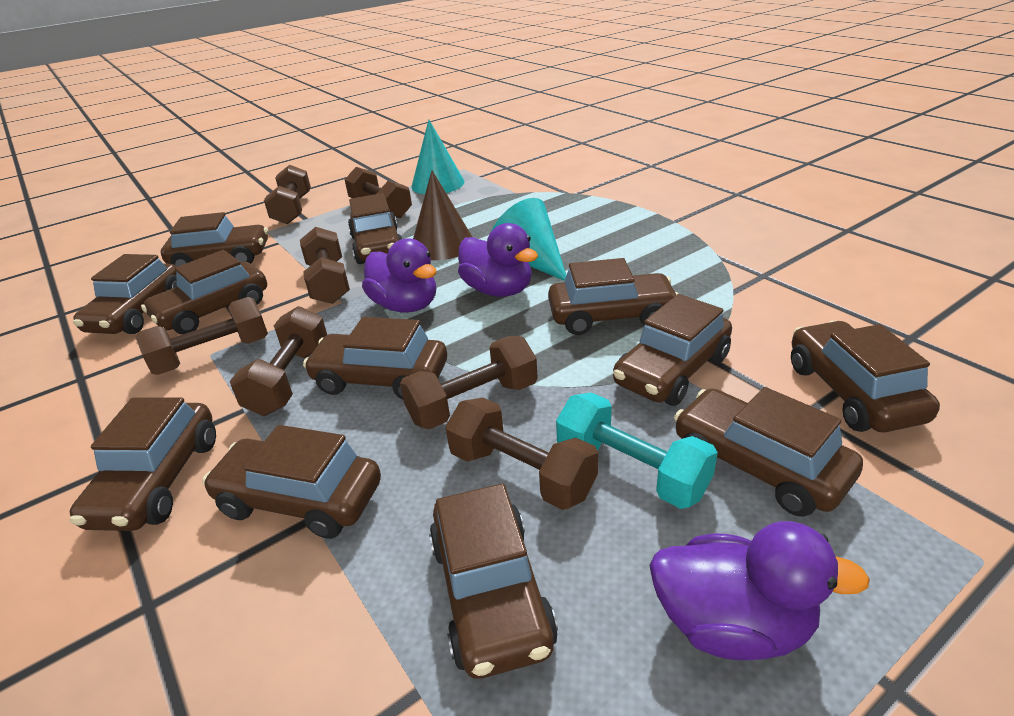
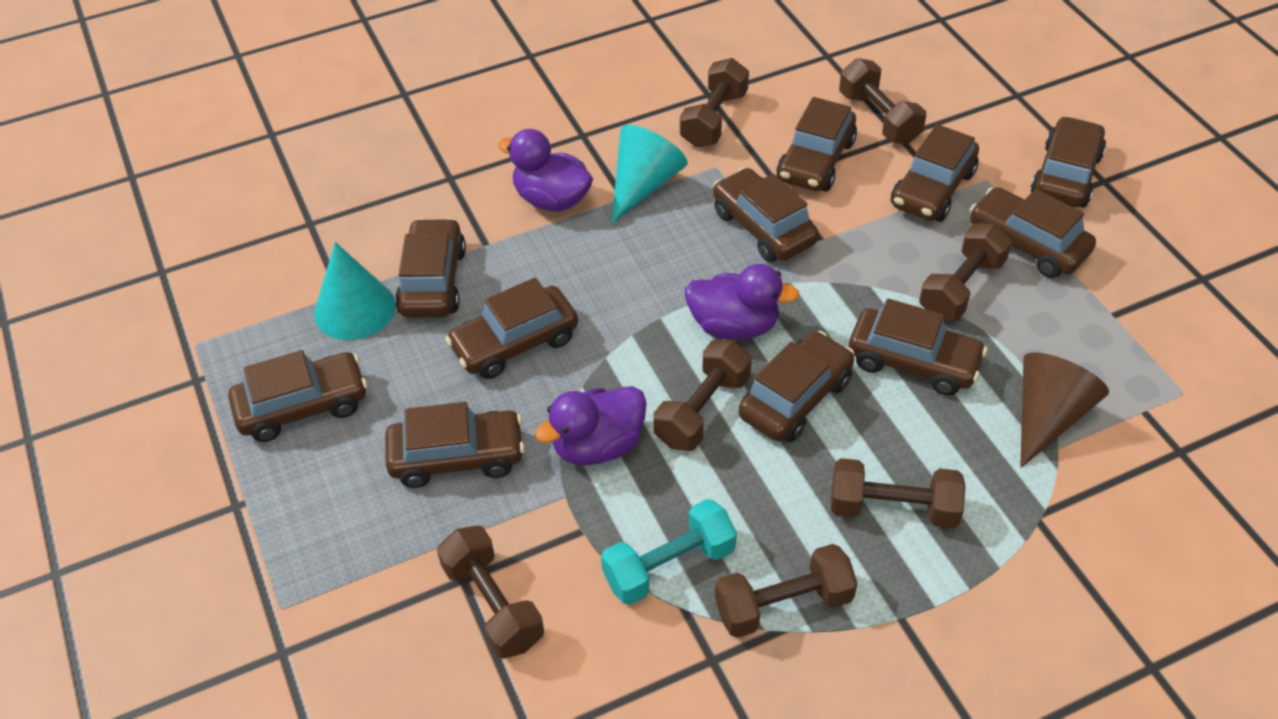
brown car: [70,398,216,531] [73,254,177,334] [141,250,267,334] [161,212,268,267] [202,425,381,539] [303,317,447,400] [348,193,402,264] [429,484,558,679] [548,258,679,335] [613,294,732,406] [674,387,863,517] [791,321,940,432] = 12 -> [228,350,367,442] [385,402,525,488] [395,218,466,318] [445,278,578,379] [713,168,819,262] [738,331,855,442] [777,97,857,192] [849,299,987,396] [891,124,979,222] [969,187,1096,278] [1031,116,1106,208] = 11

